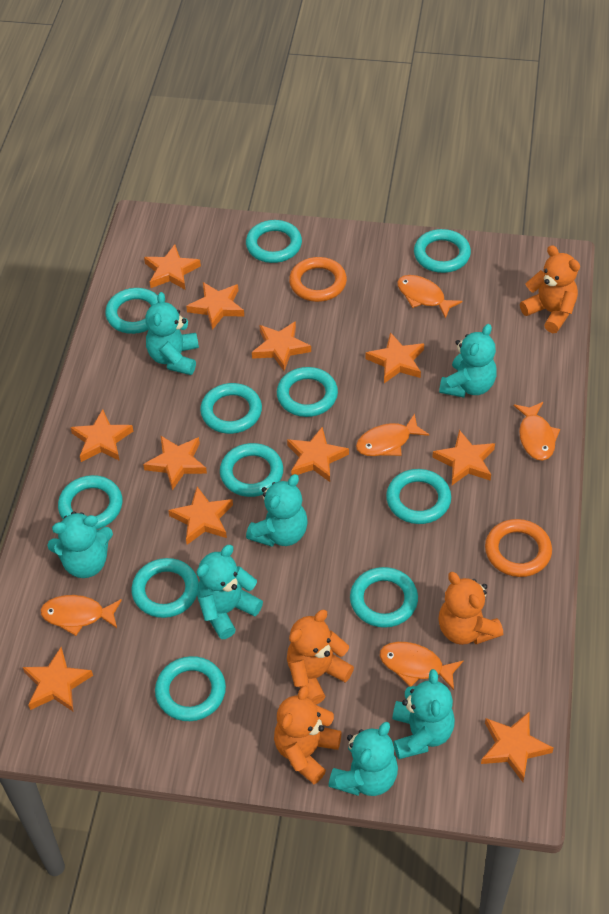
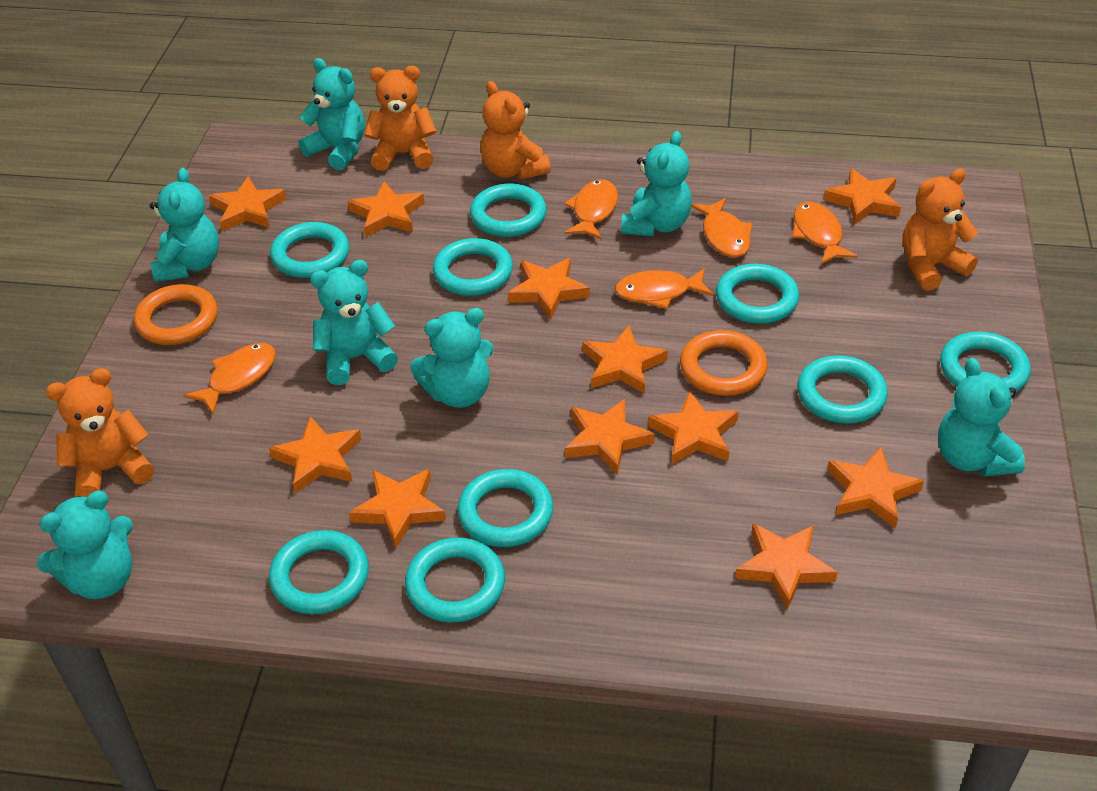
turquoise ring: [58,475,122,529] [105,288,158,334] [131,558,199,618] [155,656,226,721] [200,383,262,434] [220,443,283,497] [246,220,302,263] [277,367,338,417] [350,567,418,628] [386,469,451,524] [414,229,471,273] = 11 -> [269,530,369,614] [270,222,349,278] [405,537,505,623] [433,238,513,296] [457,469,553,547] [470,184,547,237] [716,264,799,324] [797,355,888,424] [940,332,1031,392] = 9

